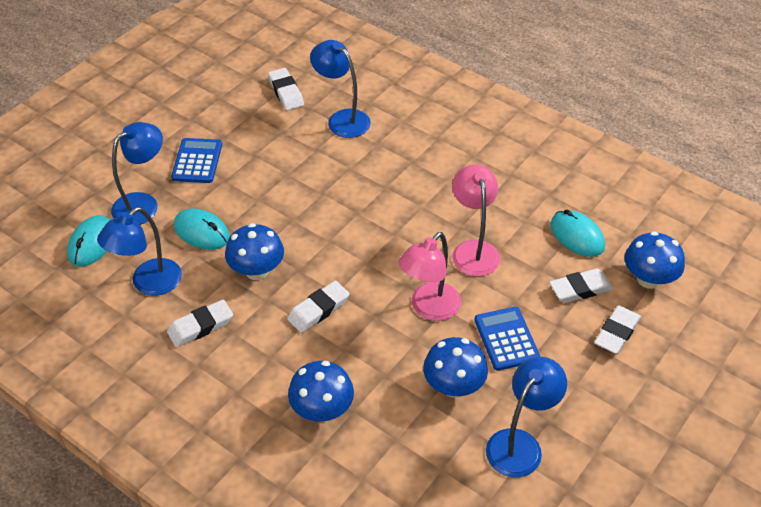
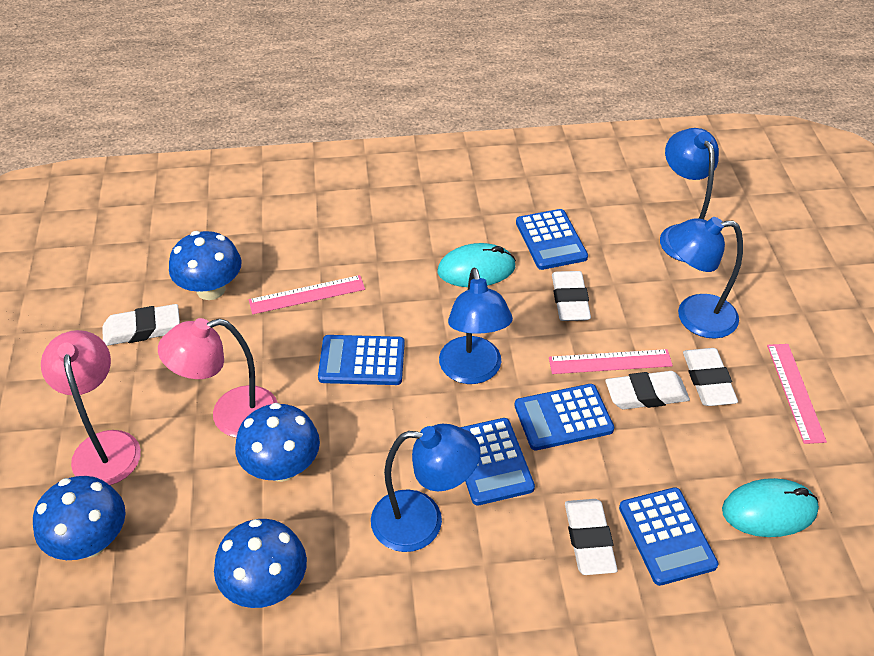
blue calculator: [171,138,222,183] [474,307,540,371] = 2 -> [318,335,405,385] [460,418,535,505] [514,384,614,450] [516,209,588,270] [619,487,718,586] = 5
pink ruler: none = 0 -> [249,275,365,314] [549,349,673,374] [767,344,827,444] = 3
turquoise mouse: [67,215,110,267] [174,208,230,250] [551,210,605,257] = 3 -> [438,243,516,287] [722,478,819,537] = 2

